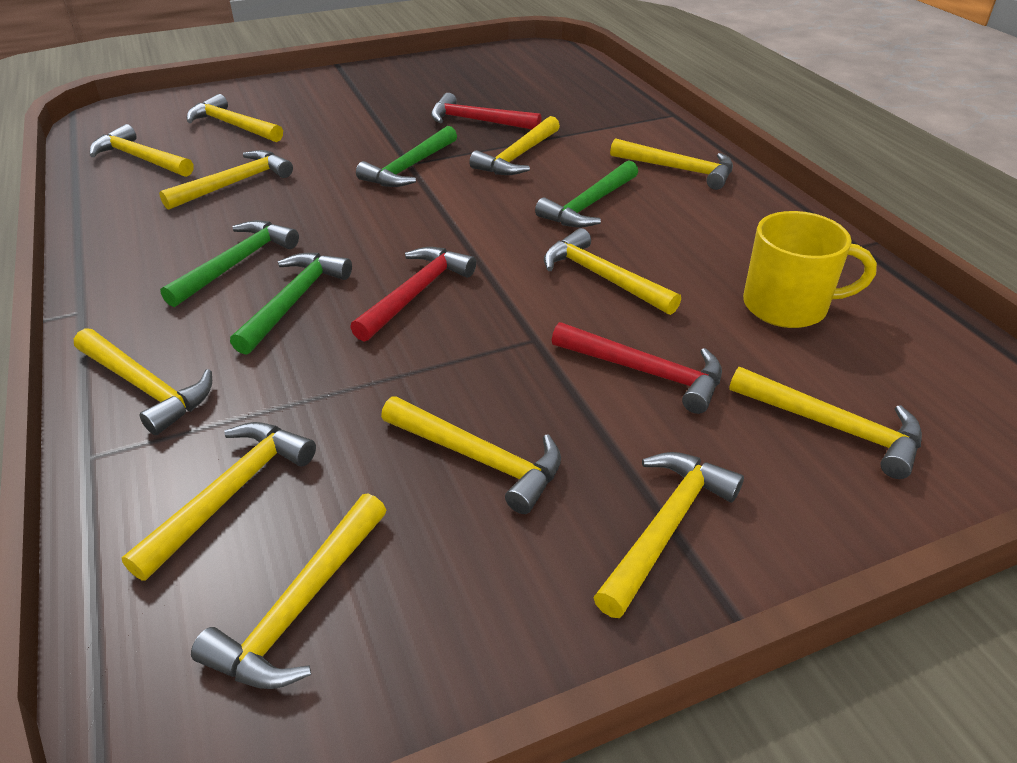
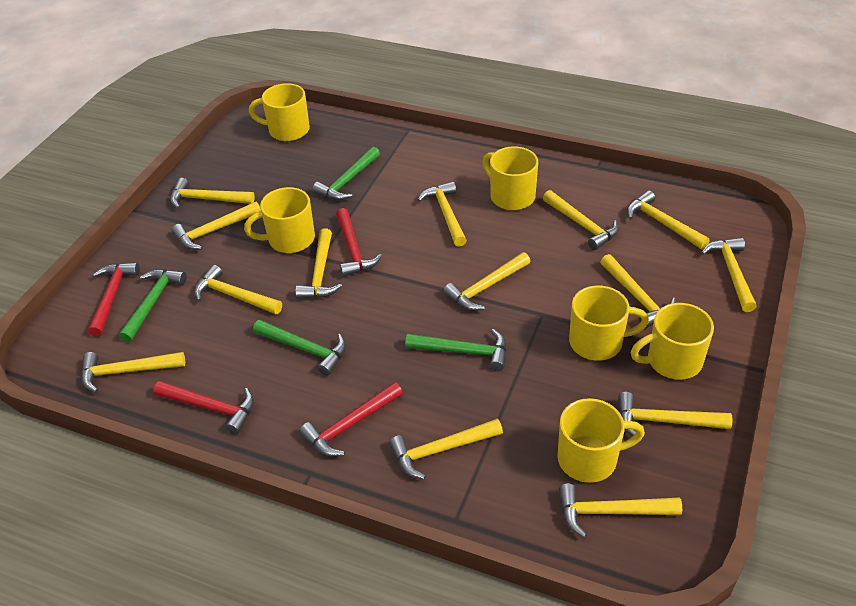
red hammer: [350,247,476,342] [431,93,542,130] [552,322,722,414] = 3 -> [88,262,140,337] [153,381,254,434] [299,382,403,456] [336,208,382,277] = 4
yellow hammer: [74,328,212,435] [90,124,193,177] [121,422,316,581] [159,150,293,210] [187,94,283,142] [191,494,386,689] [381,396,561,514] [469,116,560,175] [544,228,681,315] [593,452,744,618] [610,138,733,190] [729,367,922,479] = 12 -> [81,352,185,393] [170,178,255,209] [171,202,261,250] [194,265,282,314] [295,228,342,299] [389,419,503,479] [418,181,467,247] [443,252,531,311] [543,190,619,250] [559,484,682,538] [600,254,676,328] [618,392,732,436] [627,190,710,250] [701,237,757,312] = 14
yellow mug: [743,211,877,328] = 1 -> [244,187,315,253] [249,83,310,141] [482,146,538,210] [557,398,645,483] [569,285,649,361] [631,303,714,380] = 6

